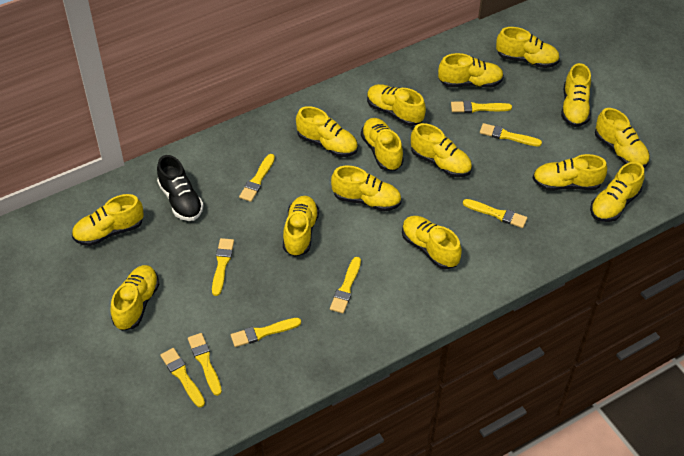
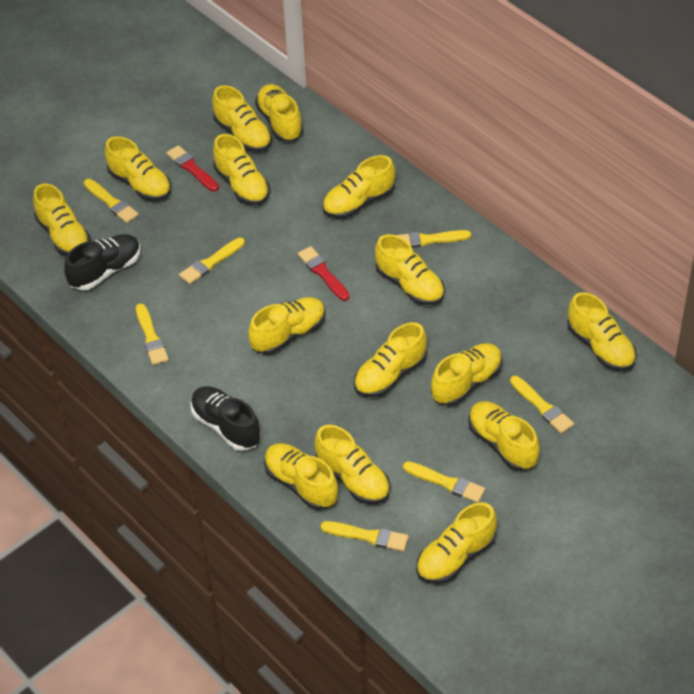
black shoe: [157,155,204,221] = 1 -> [64,234,141,290] [190,386,261,451] = 2
red brush: none = 0 -> [166,145,219,191] [298,246,350,301] = 2
yellow brush: [160,348,205,407] [188,333,222,396] [212,238,234,296] [231,318,301,347] [239,154,275,202] [330,257,361,313] [451,101,512,113] [463,199,527,228] [480,123,542,147] = 9 -> [84,179,139,223] [136,304,169,365] [179,238,245,284] [321,521,409,551] [396,230,471,248] [403,461,485,503] [510,376,574,434] = 7

